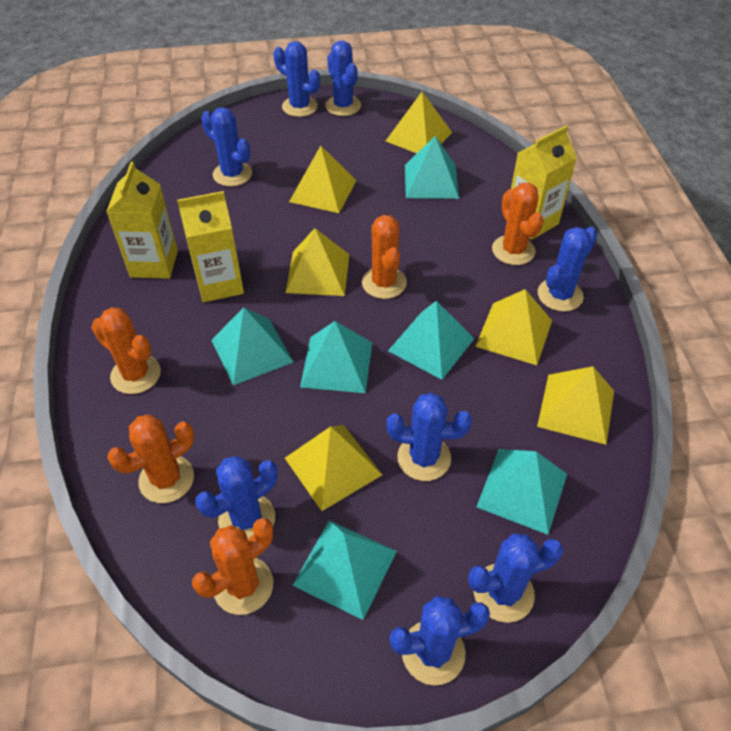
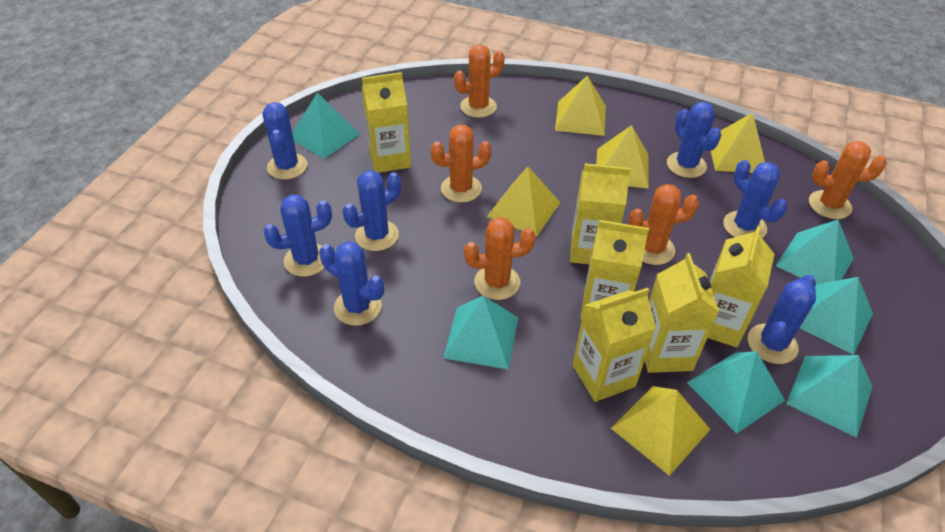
blue cactus: [195,456,277,539] [201,107,252,187] [273,41,320,117] [325,40,361,116] [386,393,472,481] [390,596,490,686] [468,533,563,623] [538,227,598,312] = 8 -> [263,102,308,179] [264,195,332,277] [319,241,384,326] [343,170,401,251] [667,102,721,178] [723,160,787,238] [748,275,816,364] = 7
yellow carton: [106,162,178,279] [177,191,244,302] [511,125,577,240] = 3 -> [361,72,411,173] [570,164,631,264] [573,288,656,402] [580,220,649,320] [645,253,719,373] [708,226,774,347] = 6
yellow pyramid: [285,228,350,296] [285,425,382,511] [289,146,357,213] [386,92,452,153] [475,289,552,365] [537,366,614,445] = 6 -> [487,167,561,237] [555,76,606,136] [596,125,649,189] [611,386,711,476] [711,112,765,173] = 5

